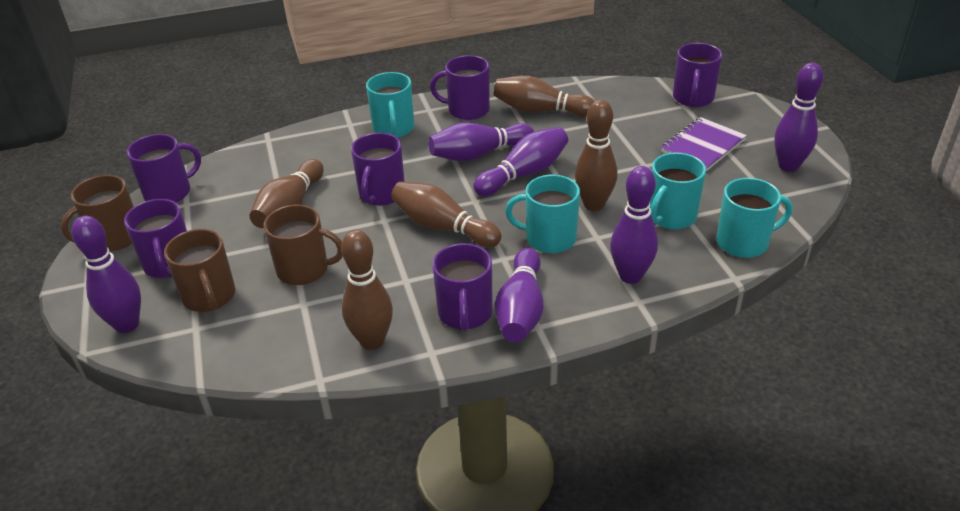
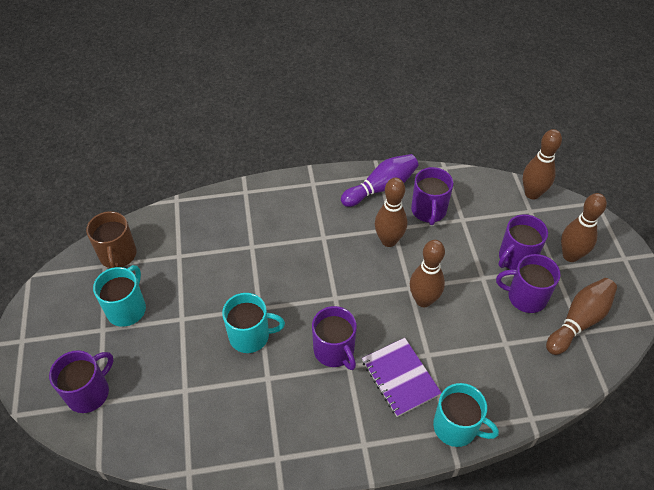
brown mug: [61,175,134,251] [164,229,235,312] [264,205,343,285] = 3 -> [86,211,137,268] = 1
purple bowling pin: [72,216,141,333] [428,122,534,161] [473,127,568,196] [495,248,543,342] [610,166,658,284] [774,63,823,172] = 6 -> [341,154,419,207] = 1
purple mug: [124,199,187,278] [127,134,201,203] [351,133,405,206] [430,55,490,120] [432,243,493,331] [673,43,722,107] = 6 -> [49,350,113,413] [312,306,357,370] [411,167,453,225] [496,254,561,313] [498,214,548,270] = 5
turquoise mug: [366,72,414,138] [505,175,580,253] [650,152,706,229] [716,178,793,258] = 4 -> [93,265,146,327] [222,293,285,353] [433,383,499,447] = 3

